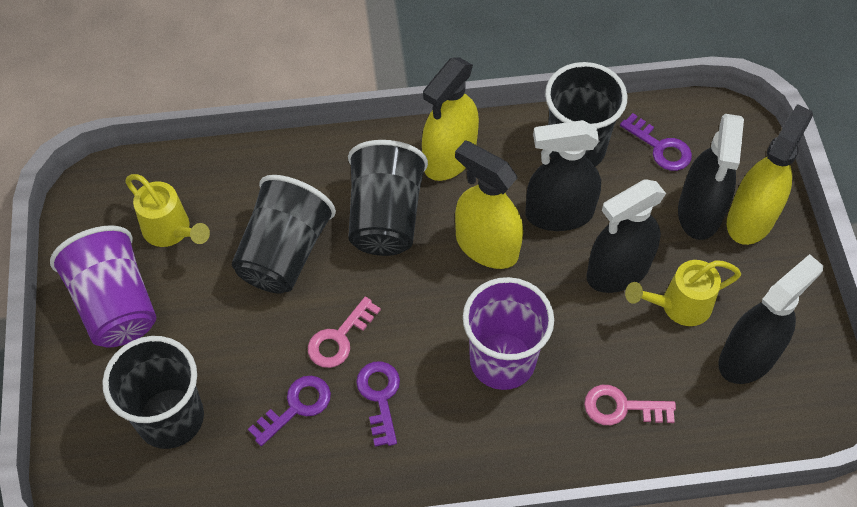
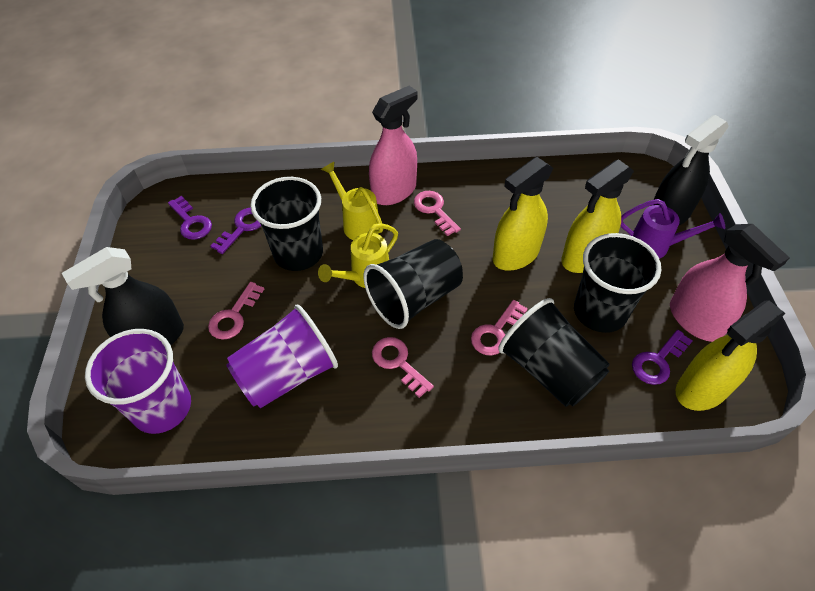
black spray bottle: [525,120,601,231] [586,180,666,293] [678,114,744,240] [718,254,823,384] = 4 -> [62,247,184,345] [651,115,729,226] = 2
pink key: [308,297,381,368] [584,385,676,425] = 2 -> [208,282,264,340] [372,337,434,398] [414,191,461,236] [471,300,528,355] = 4
pink spray bottle: none = 0 -> [369,86,418,205] [670,224,790,342] = 2
purple watering can: none = 0 -> [621,199,725,259] = 1

